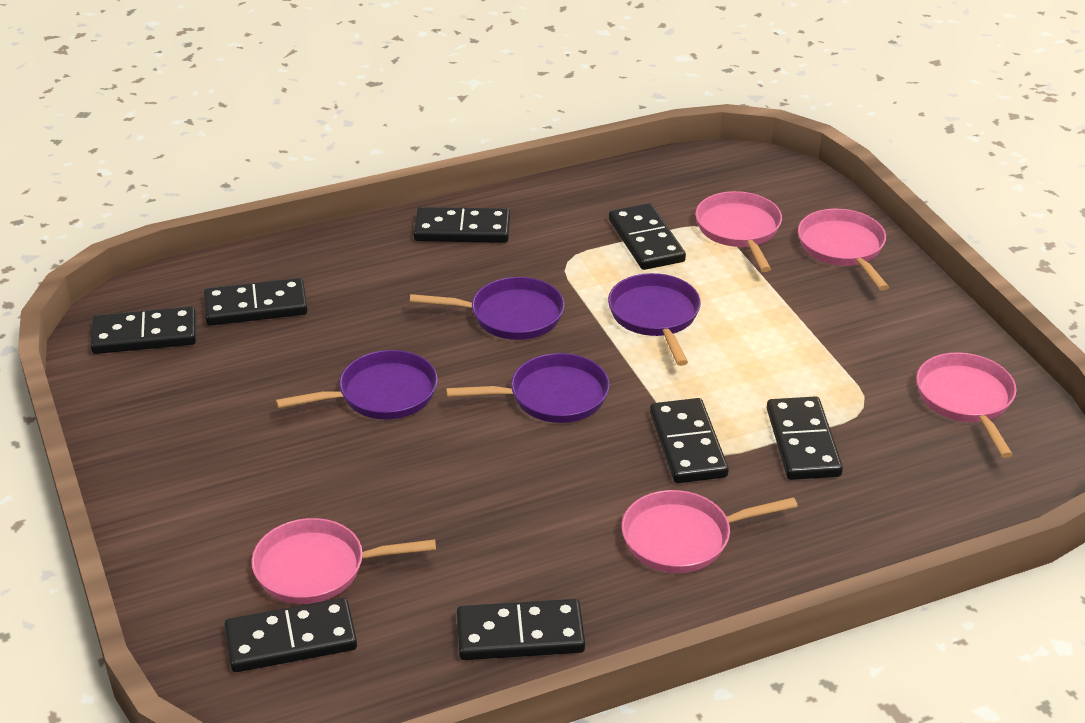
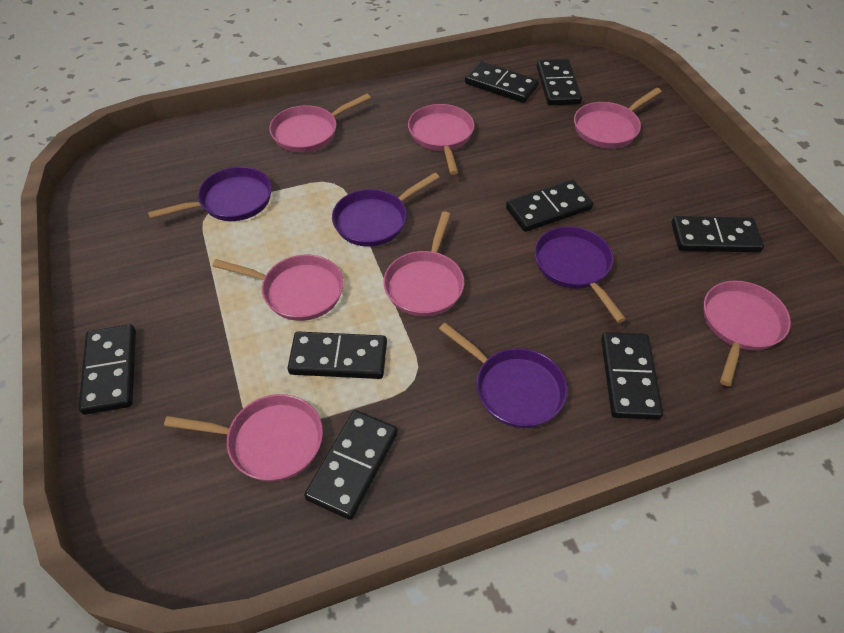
pink pan: [251,518,436,604] [622,490,798,573] [695,191,782,272] [798,209,889,291] [916,352,1016,458] = 5 -> [164,394,323,482] [213,255,344,321] [269,94,371,152] [383,211,464,317] [408,104,474,175] [574,88,662,148] [704,281,791,386] = 7

